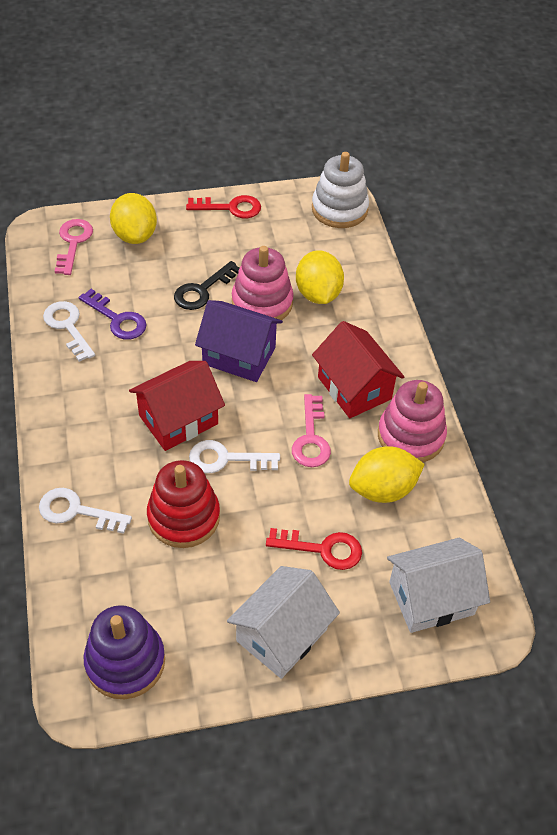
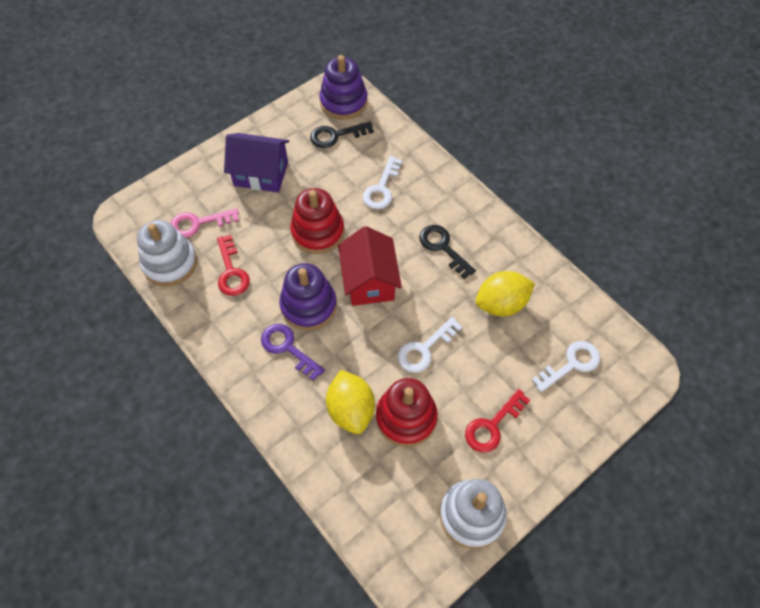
black key: [174,261,240,310] = 1 -> [310,121,374,148] [419,225,476,279] = 2
pink key: [55,219,93,275] [292,394,331,467] = 2 -> [170,208,239,238] = 1
pink stacking toy: [232,246,294,320] [378,380,447,462] = 2 -> none = 0
purple stacking toy: [84,605,165,699] = 1 -> [279,263,337,331] [320,55,368,120] = 2
red house: [129,361,225,451] [312,321,404,418] = 2 -> [338,226,402,306] = 1
red stacking toy: [147,460,220,548] = 1 -> [290,188,344,254] [376,378,438,447] = 2
white house: [227,566,340,679] [387,538,490,633] = 2 -> none = 0
white stacking toy: [312,152,369,228] = 1 -> [137,220,197,287] [440,479,507,549] = 2
yellow lemon: [110,193,157,244] [296,250,344,304] [349,446,425,503] = 3 -> [326,370,375,434] [475,271,535,317] = 2

